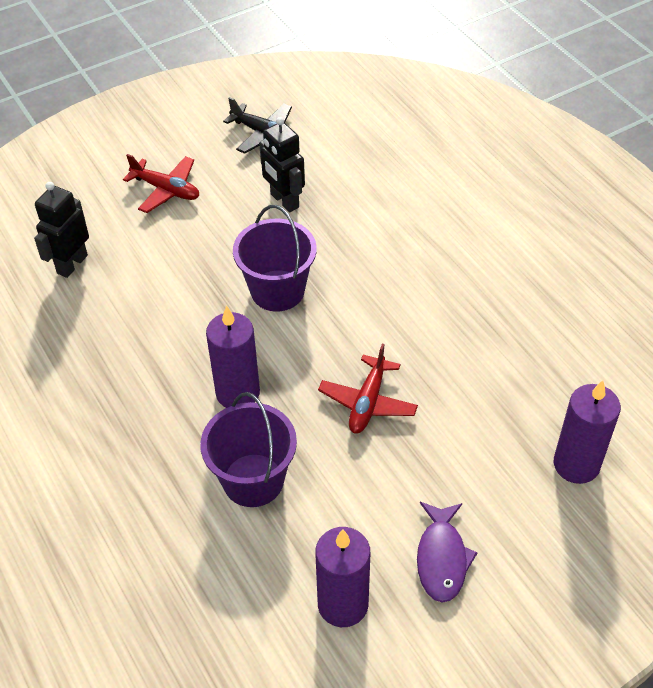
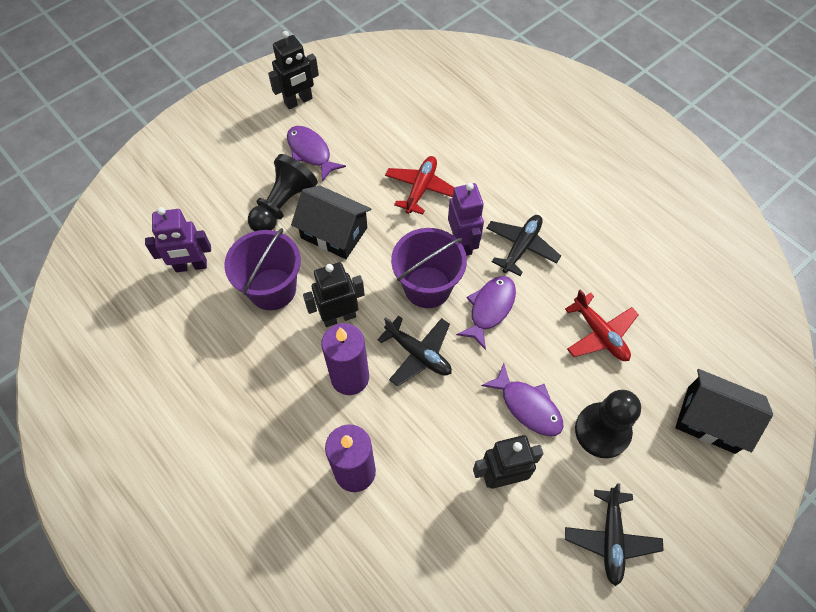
black house: none = 0 -> [291,186,371,259] [675,369,773,454] = 2
black pawn: none = 0 -> [248,154,318,231] [575,390,641,458] = 2
black plane: [223,97,292,154] = 1 -> [377,316,452,387] [486,215,561,276] [565,483,664,586] = 3
black robot: [34,182,89,278] [259,117,305,212] = 2 -> [268,31,319,109] [303,262,365,327] [473,435,543,489] = 3
purple candle: [206,305,260,408] [315,527,370,627] [554,380,621,484] = 3 -> [321,323,369,395] [325,425,376,492] = 2
purple fish: [417,502,477,603] = 1 -> [287,126,346,181] [456,276,516,350] [481,363,564,436] = 3
purple robot: none = 0 -> [145,207,211,272] [448,183,484,256] = 2

